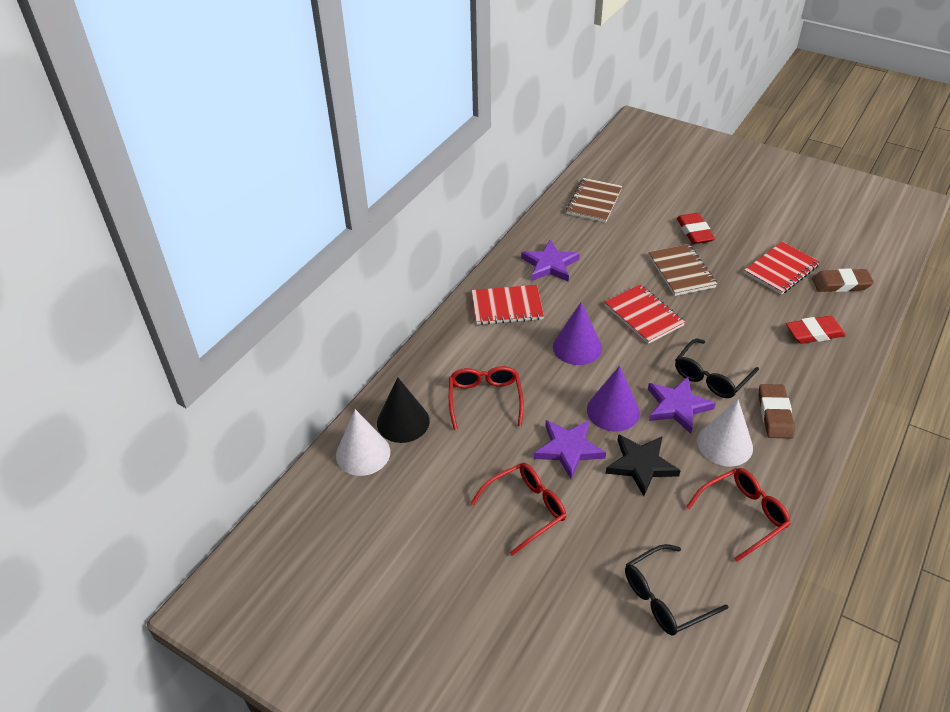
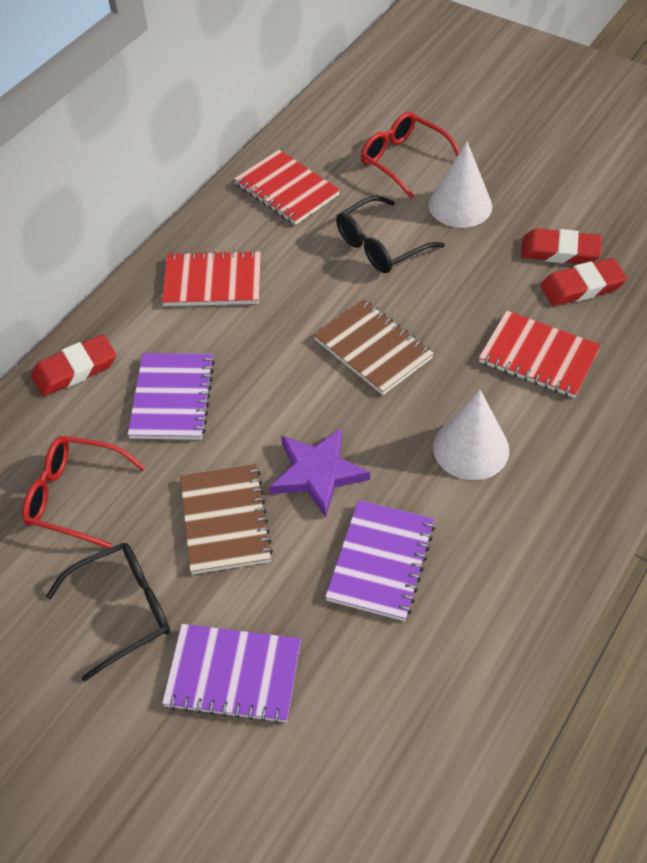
black cone: [377,377,430,443] = 1 -> none = 0
black star: [605,434,681,496] = 1 -> none = 0
brown eraser: [759,384,795,439] [812,268,874,292] = 2 -> none = 0
purple cone: [553,302,602,365] [587,366,640,432] = 2 -> none = 0
purple notebook: none = 0 -> [128,353,215,440] [162,624,301,724] [325,500,435,621] = 3
purple star: [521,240,580,282] [534,420,606,479] [648,377,716,434] = 3 -> [269,428,370,517] = 1
red eraser: [677,213,715,244] [786,316,846,344] = 2 -> [31,334,116,397] [521,228,602,264] [540,258,627,306] = 3
red glasses: [449,366,524,430] [470,463,566,556] [686,468,791,562] = 3 -> [22,436,145,549] [361,112,460,199] = 2

